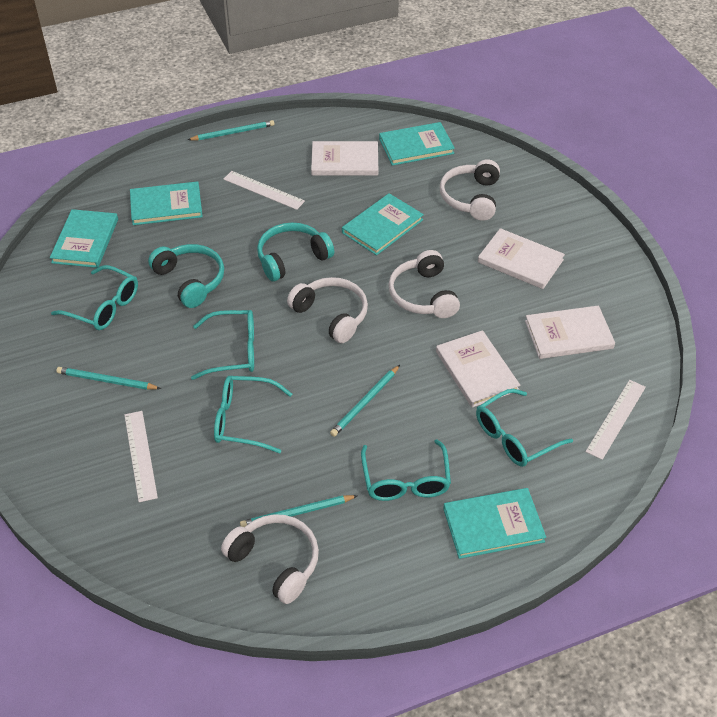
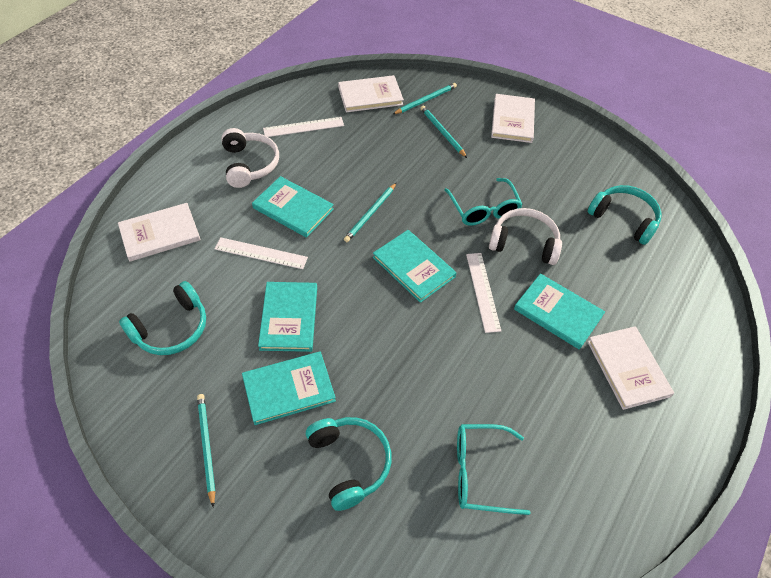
turquoise glasses: [51,265,138,330] [191,310,254,380] [214,376,292,453] [361,439,451,501] [476,389,573,467] = 5 -> [444,178,523,226] [457,424,531,515] = 2
turquoise headphones: [148,244,224,308] [257,222,334,281] = 2 -> [119,281,206,355] [306,417,392,511] [588,185,662,245] = 3
white headphones: [221,514,319,604] [287,277,368,343] [388,250,460,318] [440,159,500,221] = 4 -> [221,128,279,188] [489,208,562,265] = 2

